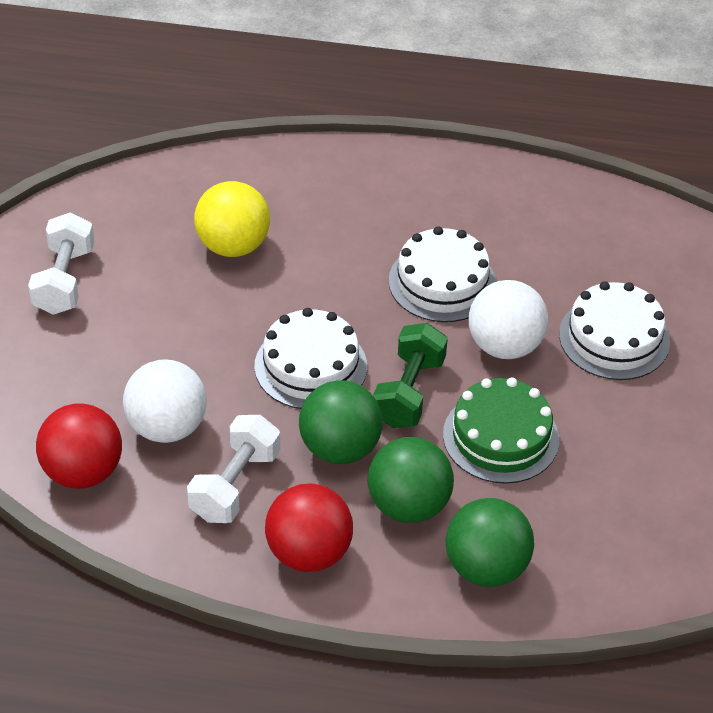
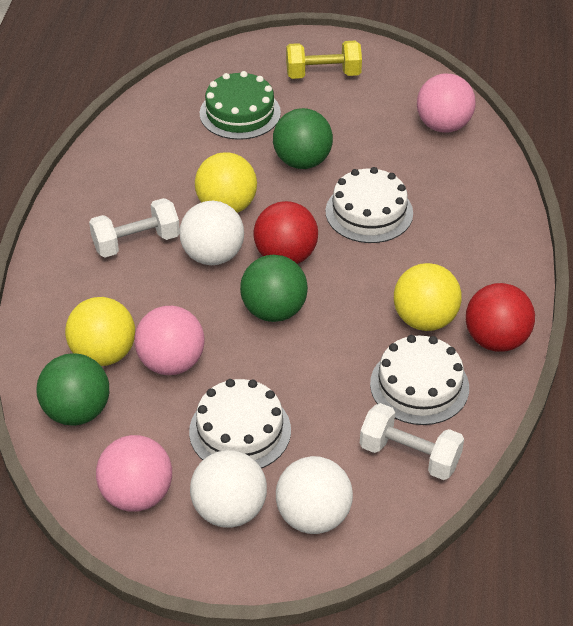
green dumbbell: [373,323,448,428] = 1 -> none = 0
pink ball: none = 0 -> [96,435,172,512] [134,306,205,375] [417,73,476,133] = 3
white ball: [123,359,207,443] [469,280,548,359] = 2 -> [179,201,244,265] [190,450,267,528] [276,456,353,534] = 3
yellow ball: [194,181,270,257] = 1 -> [65,297,135,366] [195,152,257,213] [394,263,462,331] = 3
yellow dumbbell: none = 0 -> [286,41,362,79] = 1

